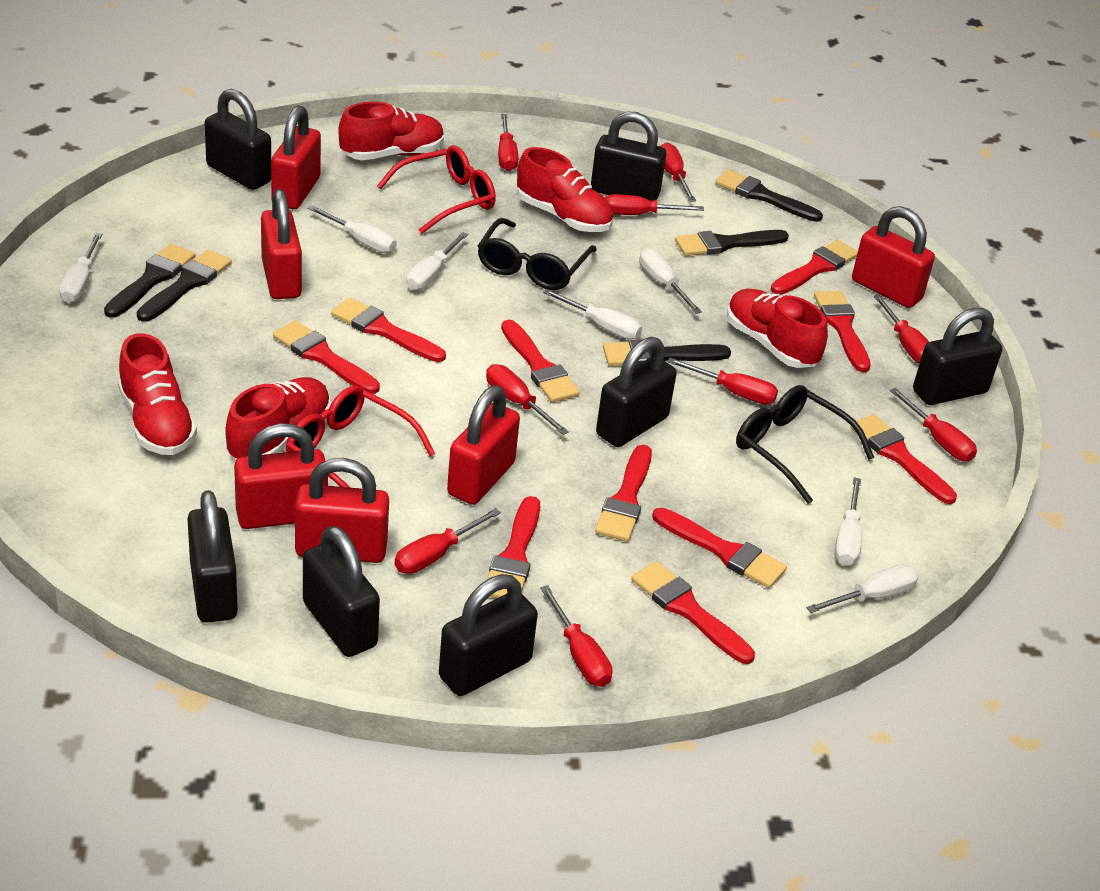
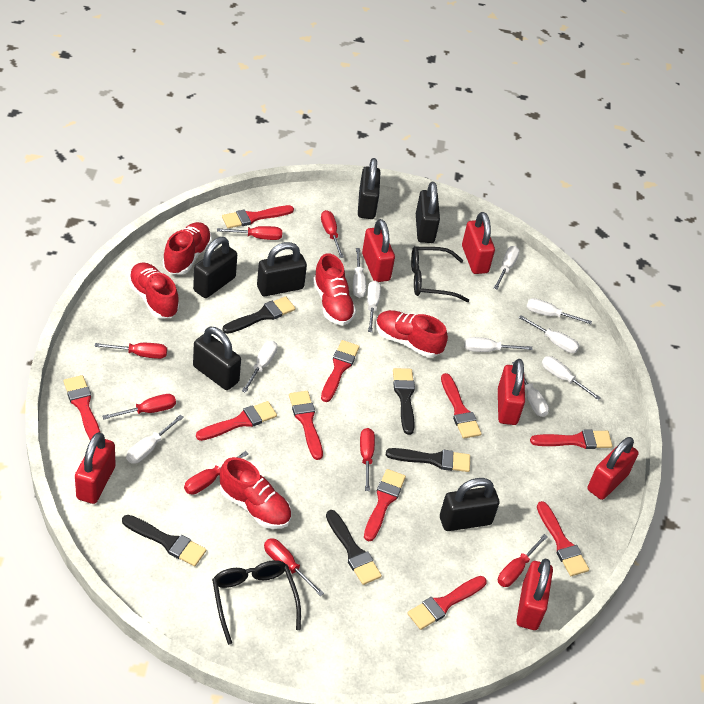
black padlock: [187,490,238,623] [205,89,271,190] [303,526,380,657] [439,574,538,696] [591,112,666,201] [596,337,677,447] [913,308,1002,405] = 7 -> [193,237,237,298] [193,326,241,390] [257,242,307,296] [358,158,381,219] [416,182,440,243] [440,478,499,531] = 6
red glasses: [286,386,435,488] [377,145,496,234] = 2 -> none = 0
red screwdriver: [394,508,501,574] [486,364,569,435] [498,114,518,171] [540,585,612,687] [605,194,704,215] [660,143,696,202] [667,358,778,405] [874,295,929,364] [890,388,977,462] = 9 -> [94,343,167,359] [102,394,176,420] [184,451,249,495] [217,226,282,240] [264,538,324,596] [321,210,344,258] [360,428,375,491] [498,534,548,587] = 8
white screwdriver: [59,233,102,303] [307,205,397,253] [406,232,468,290] [543,289,642,340] [639,248,702,314] [806,564,919,613] [834,477,862,566] = 7 -> [126,415,184,464] [242,341,277,393] [353,248,366,298] [367,281,381,332] [464,337,533,352] [494,246,520,290] [512,362,549,417] [519,315,579,353] [527,298,592,324] [542,356,601,400] = 10

